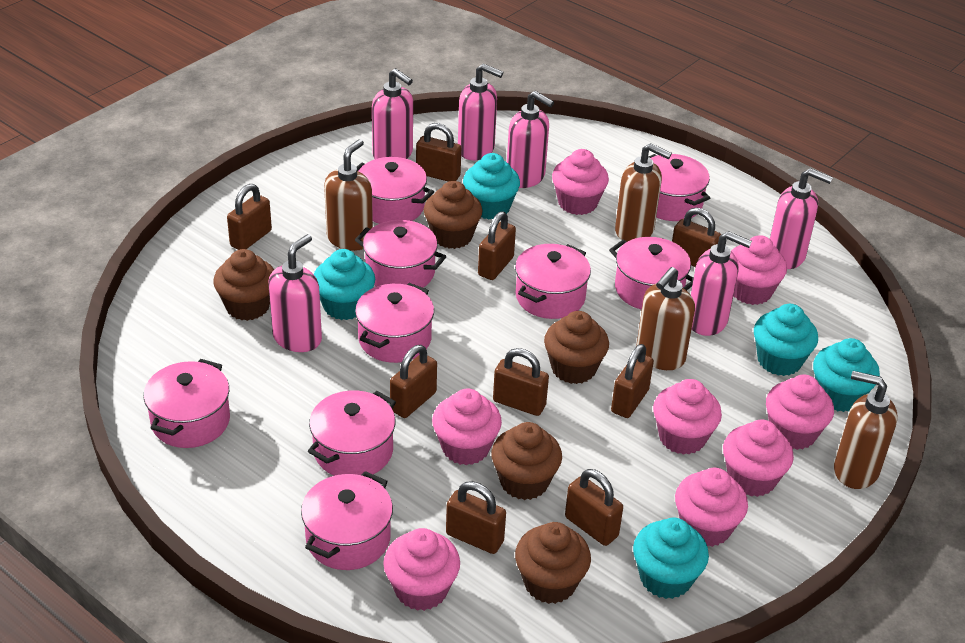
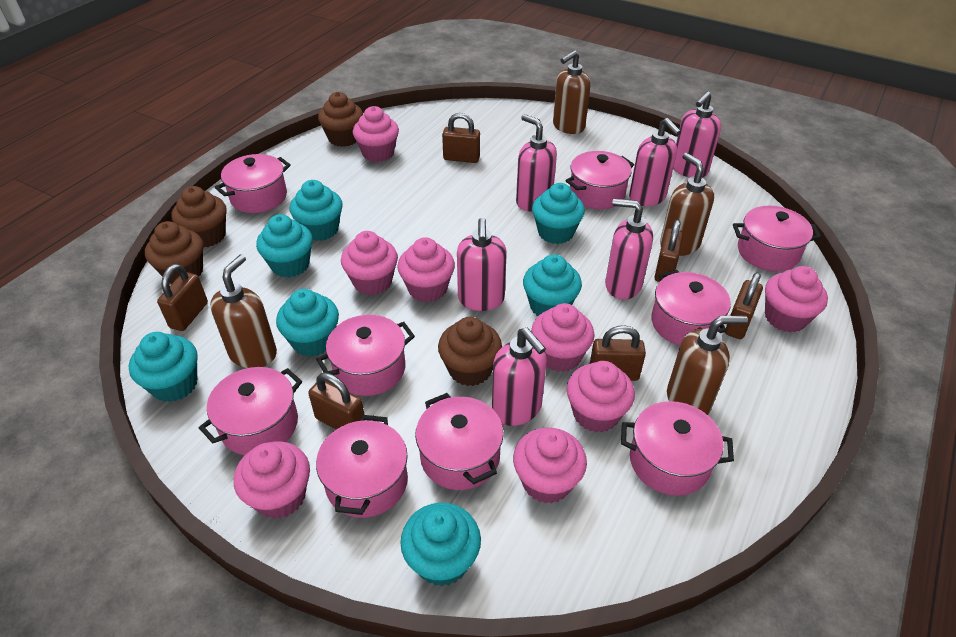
brown cupcake: [213,249,274,321] [424,181,482,249] [491,422,562,500] [515,522,591,604] [544,311,609,384] = 5 -> [145,221,203,284] [171,186,227,248] [318,92,363,147] [438,317,502,386] = 4
brown padlock: [227,184,272,250] [390,345,437,418] [416,123,461,182] [446,481,506,554] [478,211,516,280] [493,348,549,416] [565,469,623,546] [611,344,654,418] [672,207,722,267] = 9 -> [157,264,208,331] [308,373,365,429] [442,113,480,163] [590,325,646,381] [654,220,683,282] [725,272,763,339] = 6
turquoise cupcake: [314,249,375,320] [463,153,520,219] [633,518,709,599] [754,304,818,376] [813,338,880,412] = 5 -> [129,332,198,402] [256,214,313,278] [276,289,339,357] [289,180,343,241] [400,503,481,586] [523,254,582,316] [532,183,585,244] = 7

